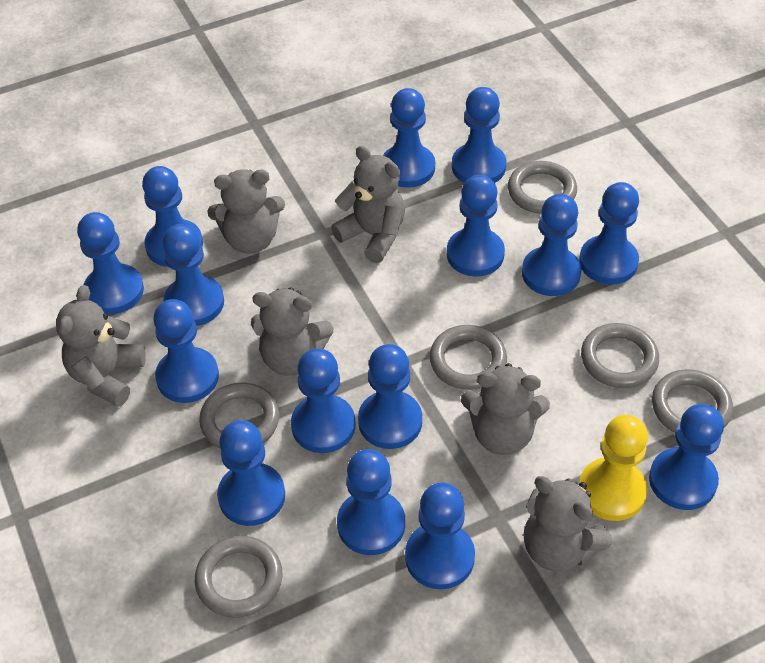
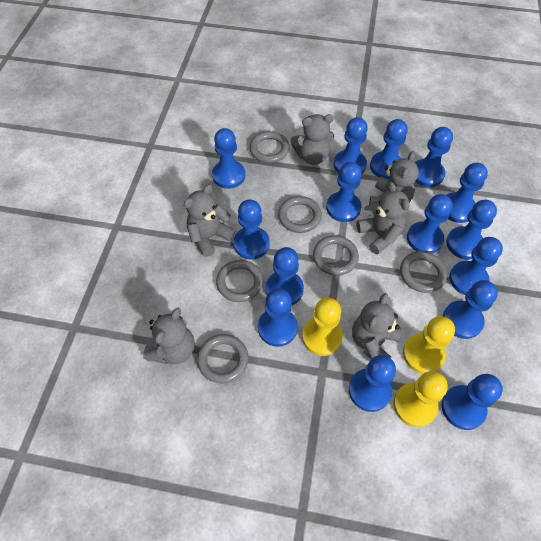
yellow pawn: [579,415,648,521] = 1 -> [302,298,343,356] [393,371,448,427] [403,316,455,374] = 3

